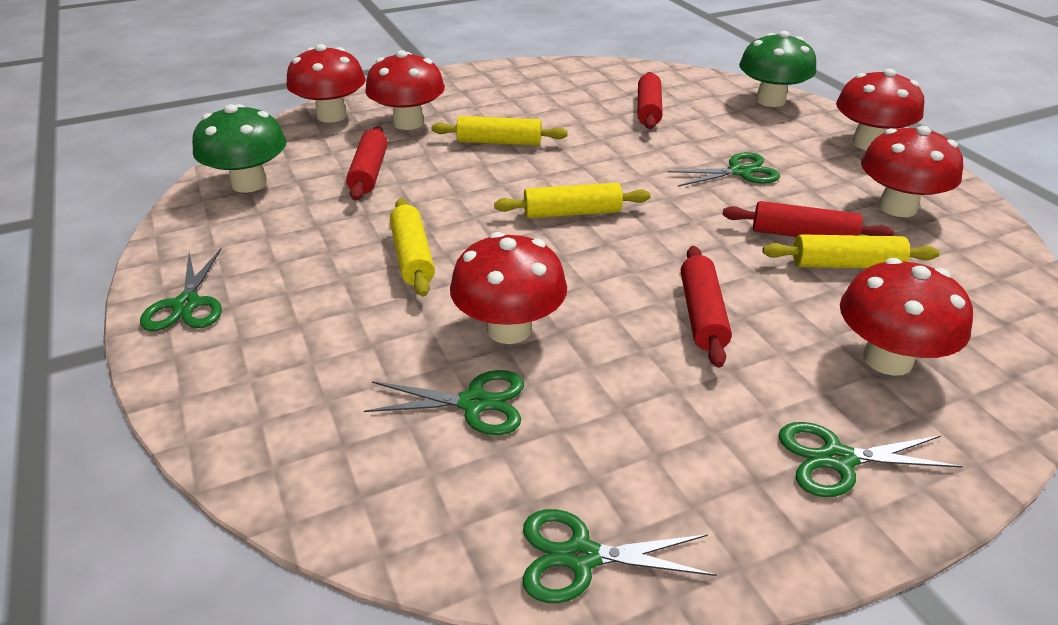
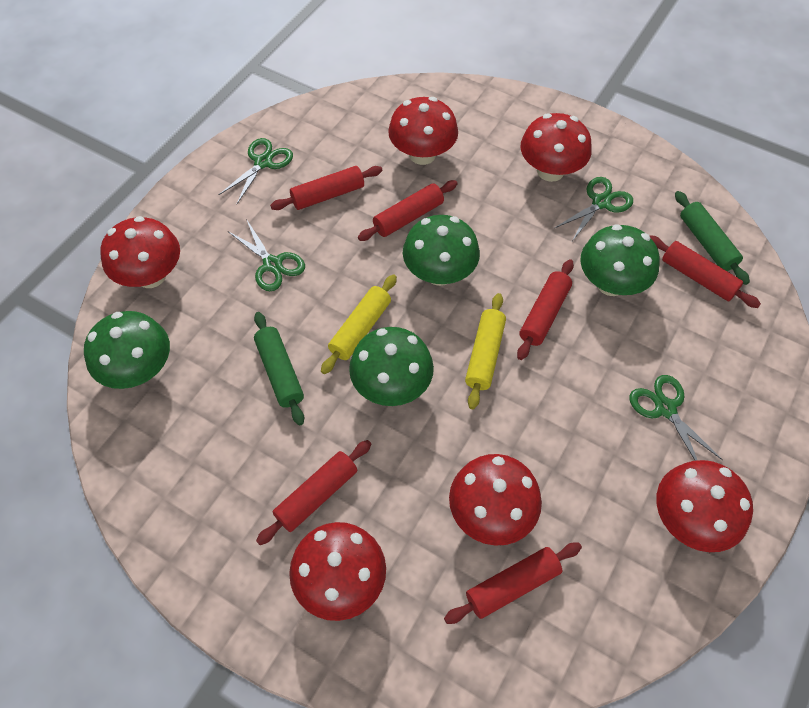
green mushroom: [192,104,286,193] [739,31,816,107] = 2 -> [84,311,170,389] [349,327,434,406] [403,215,480,286] [580,224,660,296] = 4
green rolling pin: none = 0 -> [254,312,304,425] [675,191,750,285] = 2
green scissors: [140,249,222,331] [364,370,524,435] [523,509,717,603] [667,152,780,187] [778,422,963,497] = 5 -> [219,138,293,204] [228,219,305,291] [555,177,633,241] [629,375,723,461] = 4
red rolling pin: [346,126,388,200] [638,72,663,129] [681,246,732,368] [722,201,894,237] = 4 -> [256,440,371,545] [270,166,382,210] [358,180,458,241] [444,542,582,624] [517,259,574,360] [649,235,761,308] = 6
yellow rolling pin: [390,198,435,297] [432,116,568,146] [494,183,651,218] [762,234,940,268] = 4 -> [321,274,397,374] [465,293,506,409] = 2

